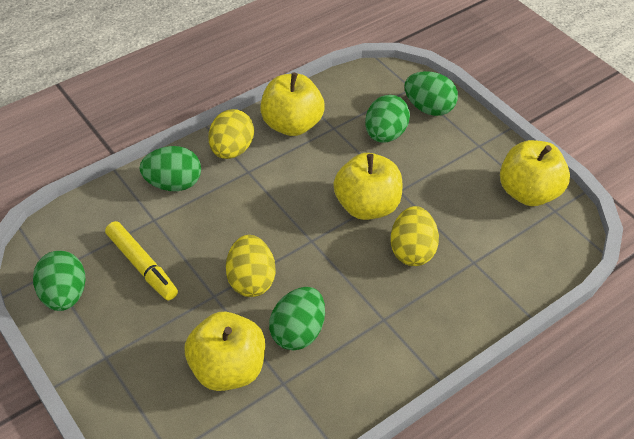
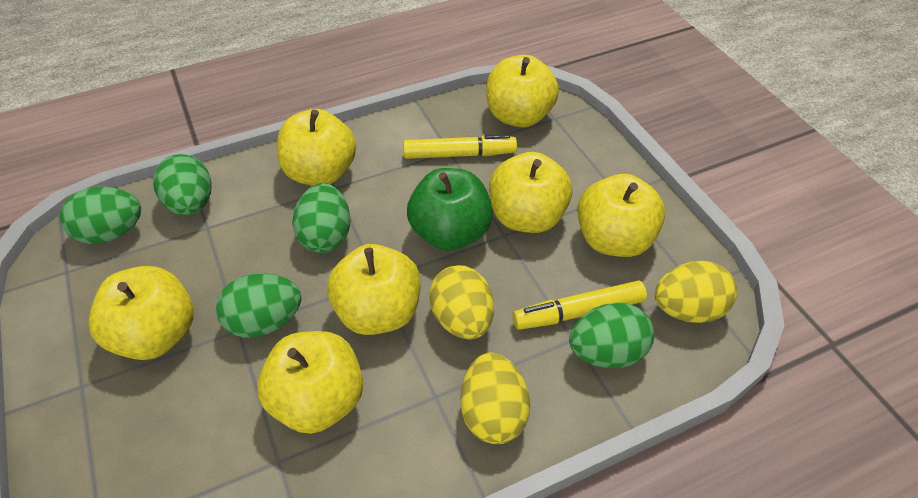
green apple: none = 0 -> [407,168,493,251] = 1
yellow apple: [185,312,265,391] [260,73,325,136] [334,153,402,220] [500,140,570,206] = 4 -> [89,266,194,360] [257,331,363,434] [277,109,356,186] [327,244,420,335] [486,55,559,128] [489,152,572,233] [577,174,665,257] = 7
yellow marker: [105,221,178,300] = 1 -> [403,134,517,159] [513,281,647,330] = 2

